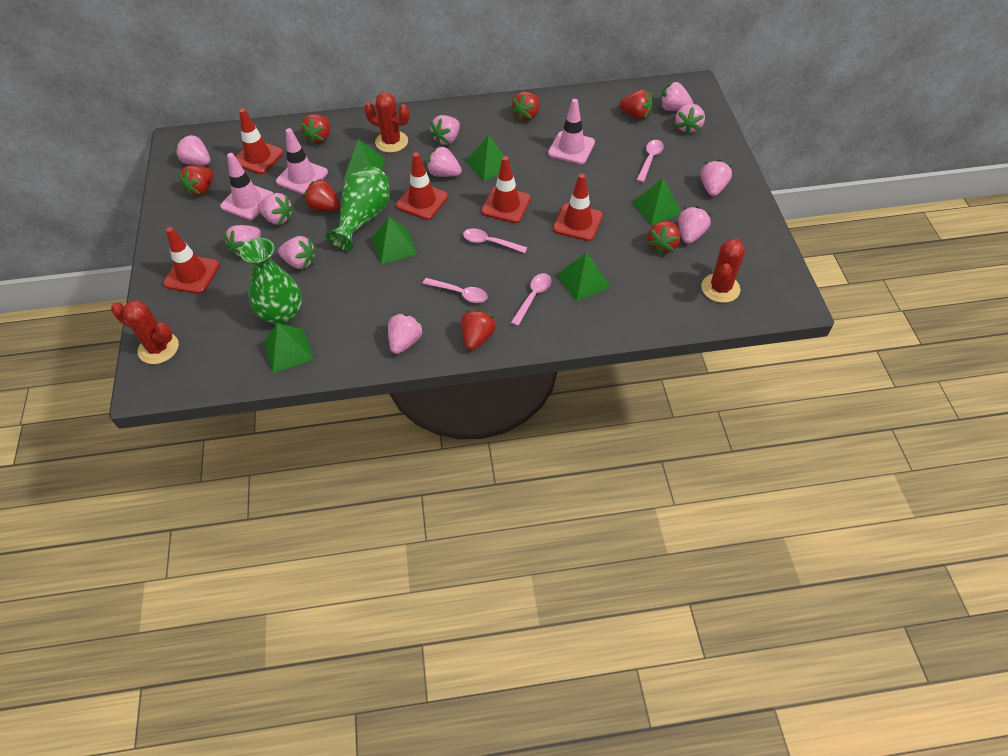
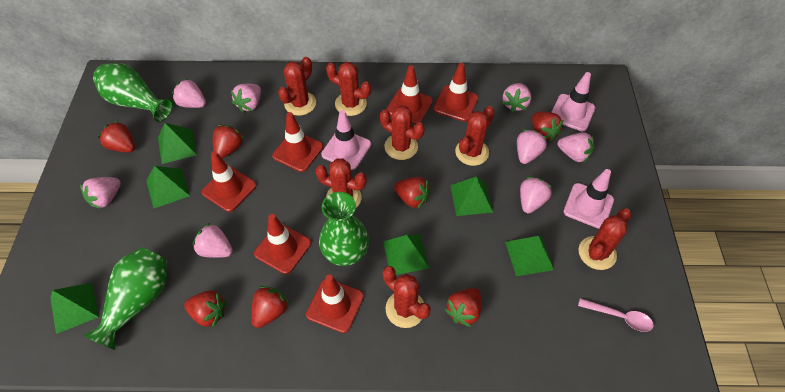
green vase: [240,238,302,325] [326,166,390,251] = 2 -> [83,247,167,350] [93,63,173,122] [319,192,369,266] = 3
pink spoon: [423,278,488,303] [463,228,527,253] [511,273,551,326] [637,140,664,182] = 4 -> [578,298,654,332] = 1
pink strawberry: [175,134,211,165] [224,225,261,257] [258,193,294,225] [278,236,316,269] [388,313,424,354] [427,146,462,177] [430,115,460,145] [660,82,693,111] [675,104,705,135] [678,206,711,244] [701,160,732,196] = 11 -> [80,177,121,209] [172,79,206,108] [193,223,233,258] [231,83,261,112] [502,83,531,112] [517,129,547,164] [520,177,553,213] [558,133,594,162] = 8
red cactus: [111,301,179,364] [364,92,410,153] [701,238,745,303] = 3 -> [278,57,316,116] [315,158,367,208] [326,62,371,116] [380,105,425,160] [383,266,431,328] [455,106,495,166] [578,208,631,270] = 7
red traffic cone: [163,227,220,294] [235,108,284,174] [396,152,448,220] [481,156,531,223] [553,174,603,241] = 5 -> [202,151,256,212] [254,214,311,274] [272,112,323,172] [306,274,364,333] [386,65,433,124] [433,63,478,122] = 6

